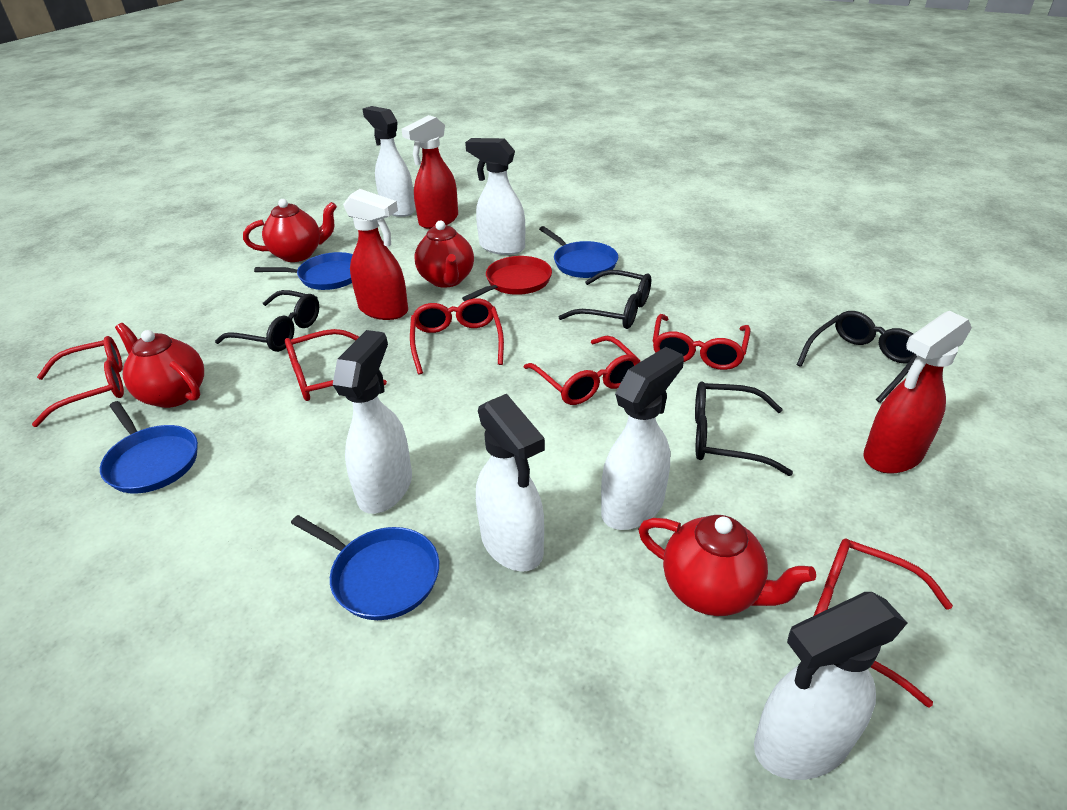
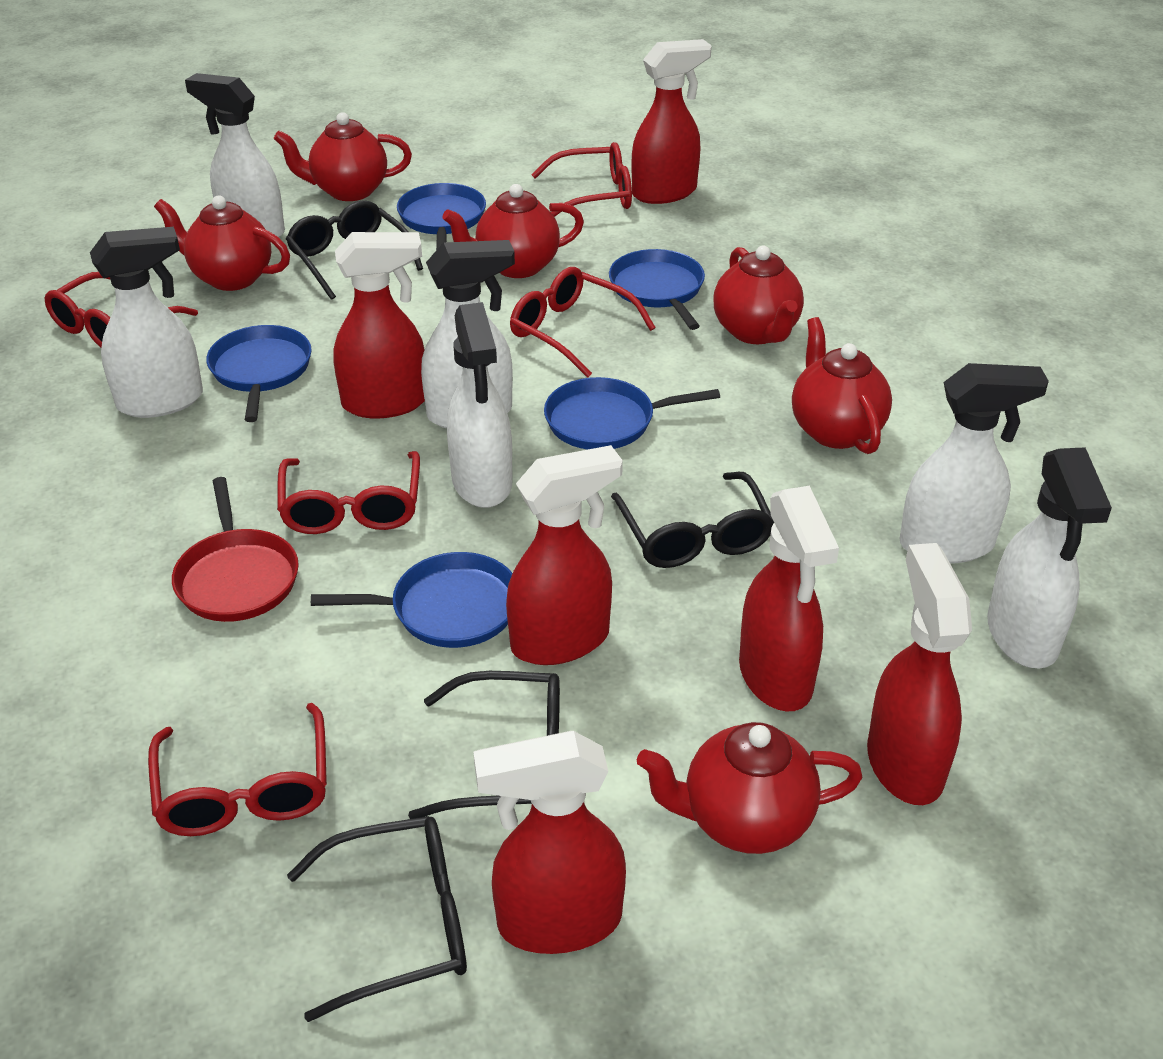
blue pan: [100,401,198,494] [254,252,353,290] [291,515,439,620] [539,226,618,278] = 4 -> [206,325,312,422] [311,552,513,648] [397,183,486,250] [544,377,720,450] [609,249,705,330] = 5
red glasses: [32,336,124,427] [285,329,387,401] [410,298,504,375] [524,336,640,405] [653,314,751,370] [814,539,953,708] = 6 -> [44,272,198,347] [148,703,327,836] [277,451,420,534] [510,267,656,378] [531,142,632,217] = 5
red spray bottle: [343,189,408,320] [401,115,458,229] [864,311,972,474] = 3 -> [333,232,425,419] [473,731,626,954] [506,445,623,665] [631,39,712,204] [739,486,839,712] [867,543,972,805] = 6
red teapot: [115,323,204,408] [243,199,337,262] [414,220,474,288] [638,515,816,616] = 4 -> [154,196,290,291] [274,112,412,201] [442,184,584,278] [637,722,862,854] [713,246,804,344] [792,317,892,454] = 6

